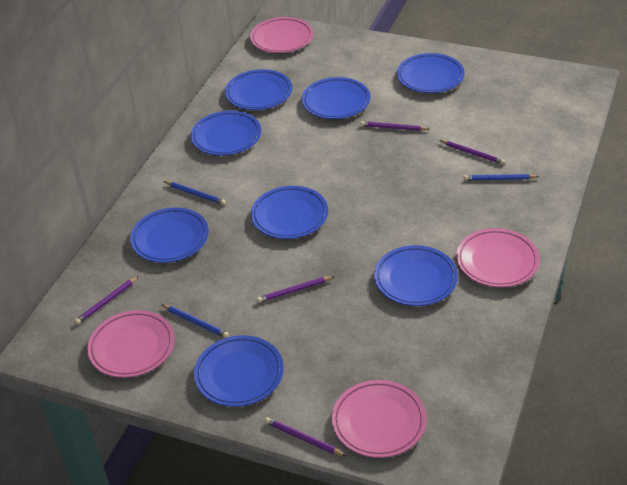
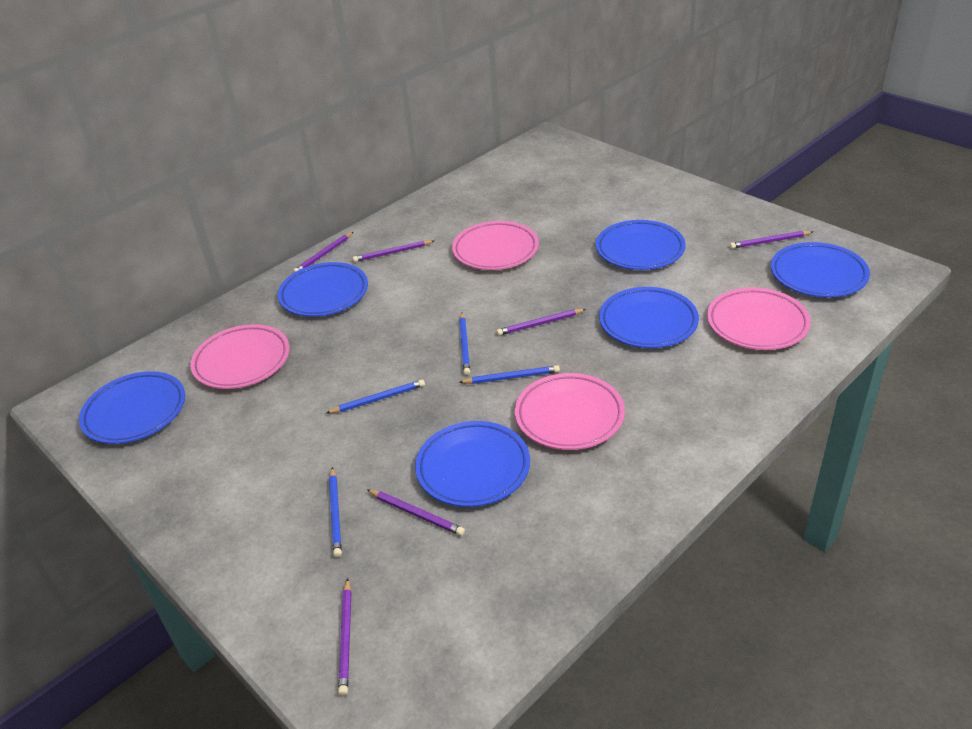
blue pencil: [162,305,229,338] [164,181,226,205] [464,174,539,180] = 3 -> [326,379,425,413] [329,467,342,557] [458,365,560,384] [459,313,470,375] = 4
blue plate: [130,207,209,263] [191,111,261,156] [194,335,284,407] [225,69,292,110] [251,186,328,239] [302,77,370,119] [374,245,458,306] [397,53,465,93] = 8 -> [79,371,185,444] [278,262,368,317] [415,421,530,507] [596,220,685,270] [599,287,699,348] [771,242,870,297] = 6
purple pencil: [75,276,139,325] [257,276,334,303] [265,417,346,456] [360,121,429,131] [439,140,505,165] = 5 -> [293,232,353,273] [338,578,351,696] [353,240,434,262] [367,489,465,536] [497,309,586,336] [730,231,813,249] = 6

